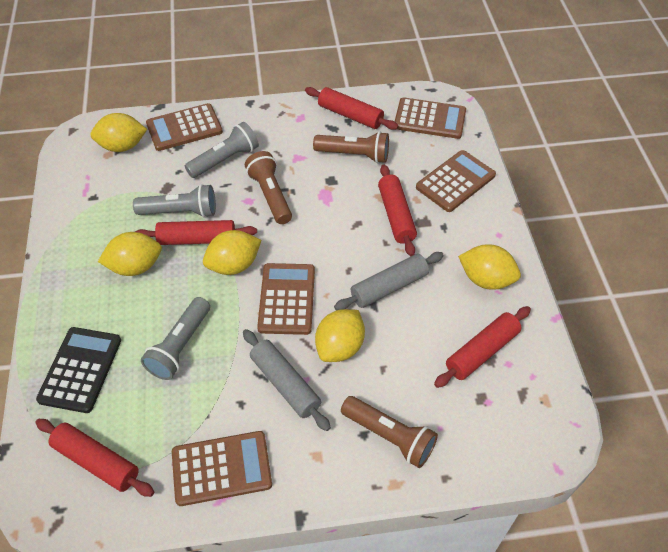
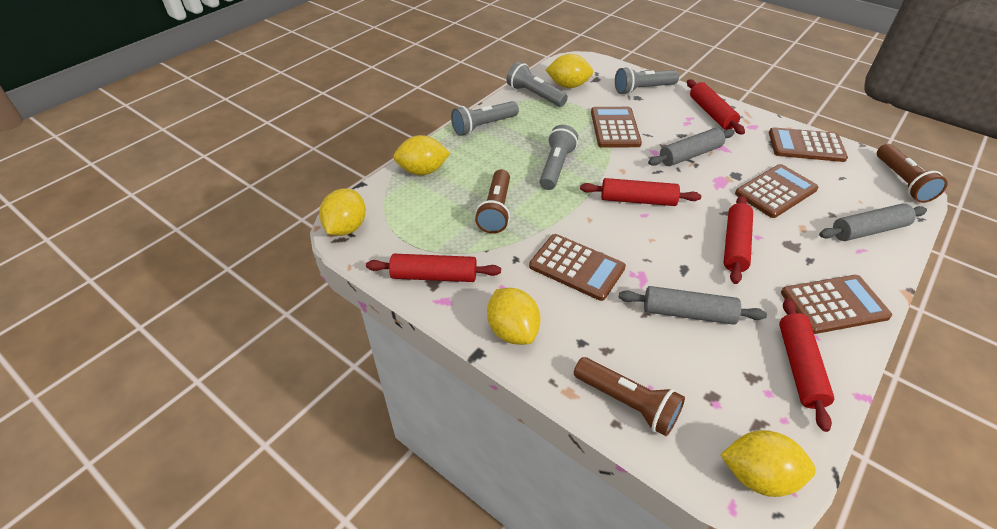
black calculator: [36,327,121,413] = 1 -> none = 0
grey flashlight: [133,184,216,218] [141,297,210,380] [185,122,259,178] = 3 -> [451,101,519,136] [506,62,568,107] [539,125,578,190] [615,66,679,95] = 4
grey rolling pin: [243,329,331,431] [334,252,444,310] = 2 -> [619,286,767,325] [648,128,735,166] [819,203,927,241] = 3

